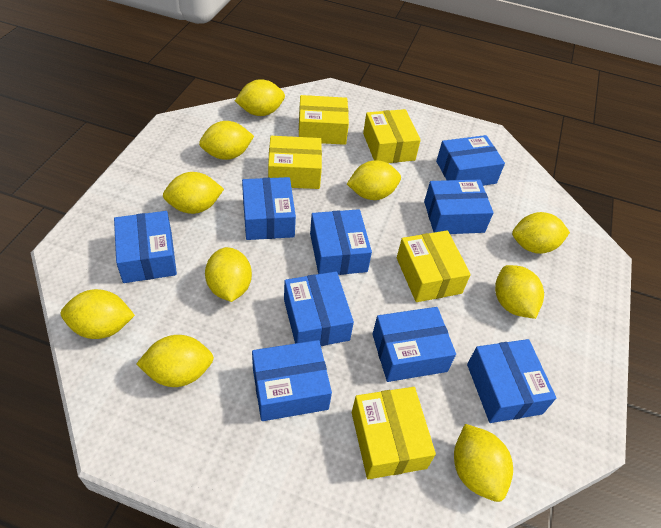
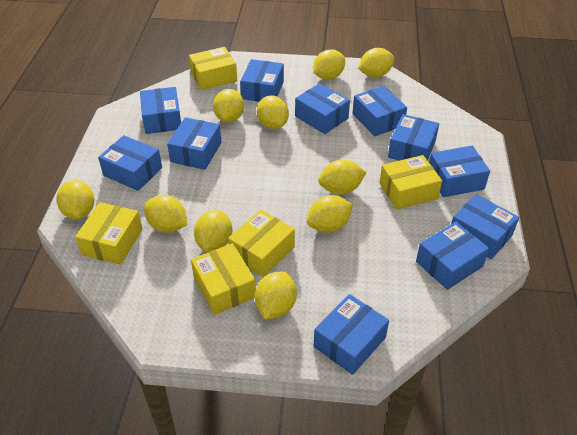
blue box: [114,211,177,283] [242,177,296,240] [252,340,332,421] [284,271,354,346] [310,209,372,275] [372,307,456,382] [424,180,494,234] [436,135,505,186] [467,339,556,423] = 9 -> [98,135,162,191] [140,87,181,134] [167,117,221,170] [240,59,284,102] [295,83,350,134] [314,294,389,375] [352,86,407,136] [388,114,439,161] [416,221,489,290] [429,146,490,197] [451,194,519,259] = 11

